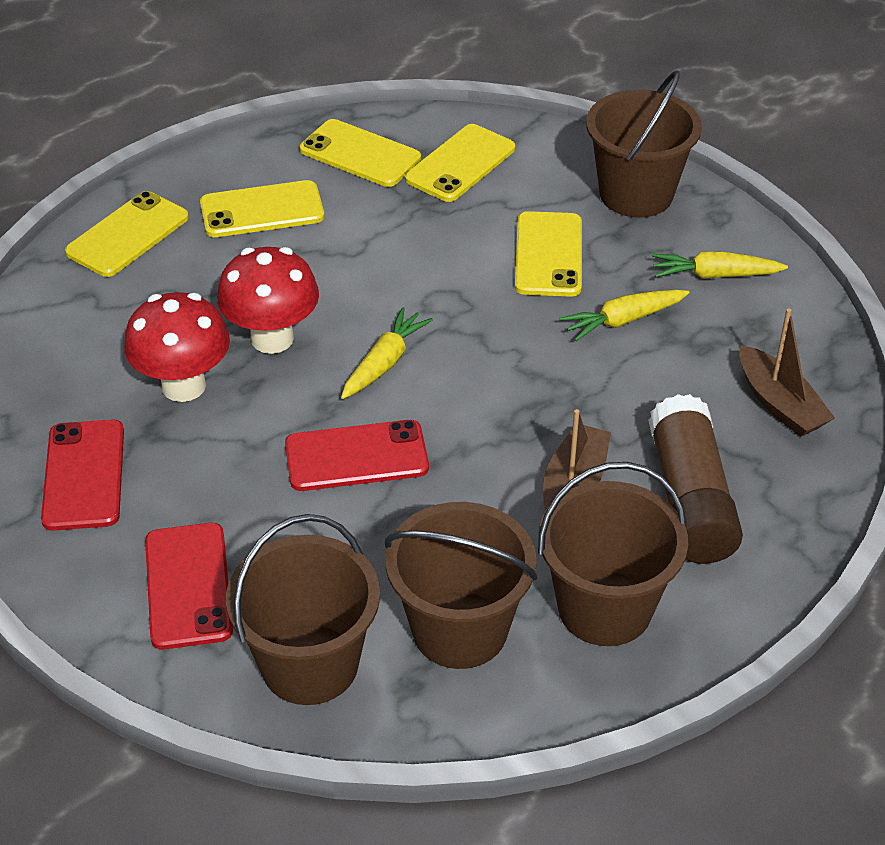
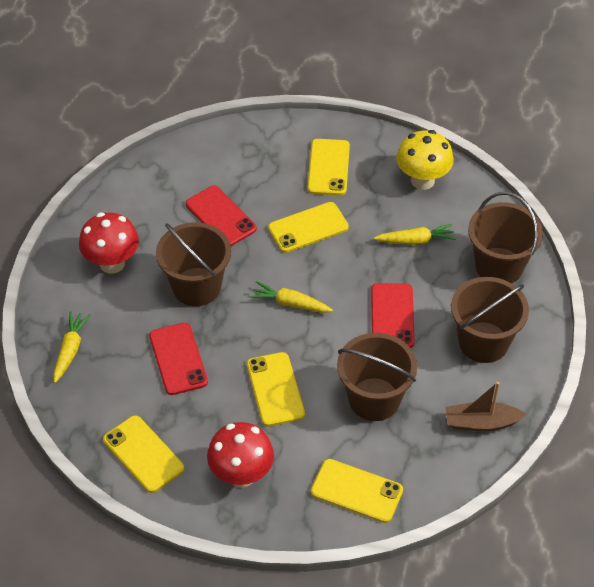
brown boat: [543,409,611,510] [739,308,835,437] = 2 -> [446,382,526,431] = 1
brown glue stick: [648,394,743,564] = 1 -> none = 0
yellow mushroom: none = 0 -> [396,130,454,190] = 1

